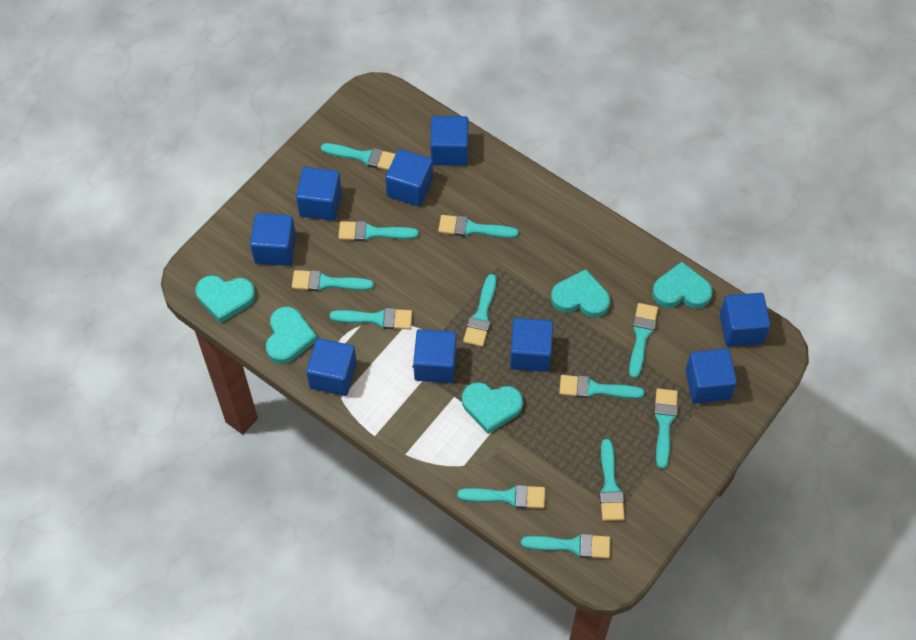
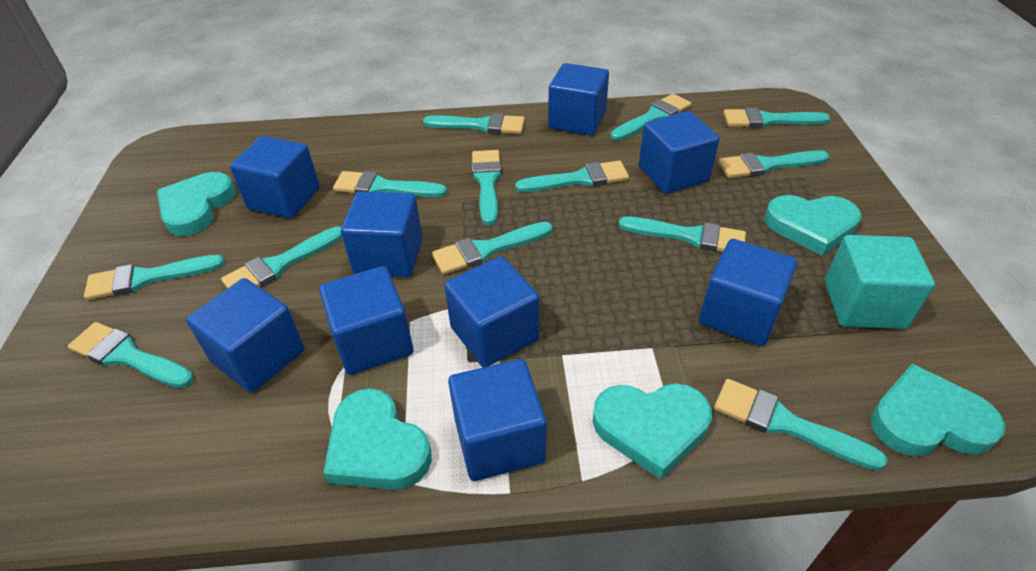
turquoise brush: [292,270,374,291] [321,143,396,170] [330,308,412,330] [338,221,419,241] [438,215,519,238] [457,485,545,509] [463,274,497,347] [521,534,610,559] [559,375,644,399] [600,439,625,521] [629,303,658,378] [654,388,678,469] = 12 -> [68,322,194,388] [84,255,224,300] [221,227,342,288] [333,171,447,197] [423,113,525,134] [432,222,553,275] [472,150,502,225] [515,161,629,192] [610,93,692,141] [619,217,746,252] [714,379,888,471] [718,151,830,178] [723,108,830,128] = 13
turquoise cube: none = 0 -> [825,235,935,329] = 1

